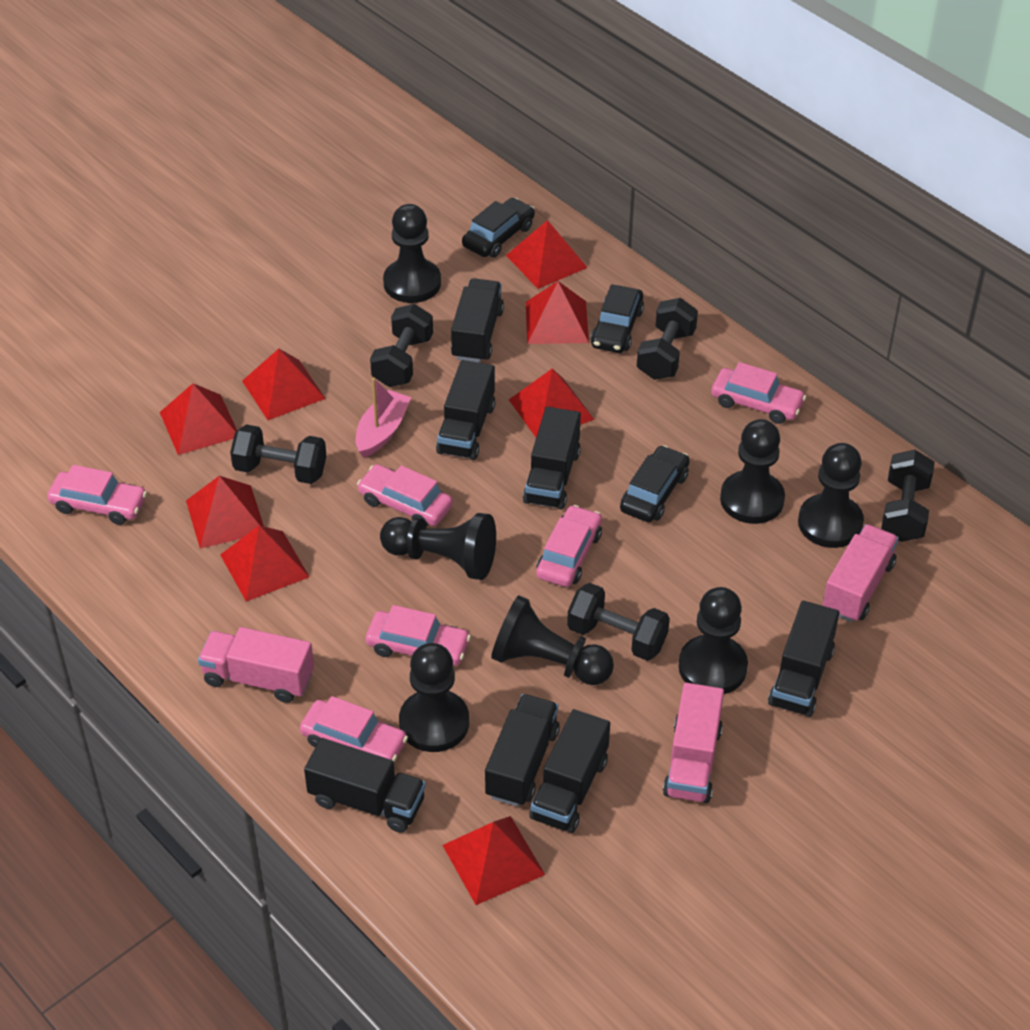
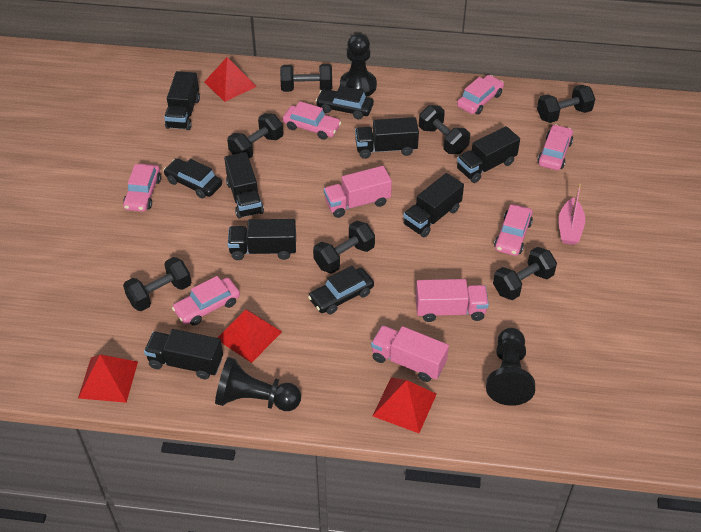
black dumbbell: [230,424,326,484] [370,304,433,387] [567,583,670,661] [637,298,698,380] [881,450,935,542] = 5 -> [123,257,191,311] [227,113,283,158] [280,64,332,92] [313,221,375,274] [419,105,470,154] [493,247,557,300] [537,85,595,123] = 7
black pawn: [380,513,496,580] [383,204,441,303] [399,643,469,752] [491,595,614,685] [678,587,748,694] [720,419,785,524] [798,443,864,548] = 7 -> [215,357,301,411] [340,33,377,97] [486,328,535,406] = 3
red pyramid: [160,383,237,455] [186,476,264,549] [220,525,309,602] [242,349,326,420] [442,816,545,905] [506,220,588,289] [509,368,595,437] [526,281,589,344] = 8 -> [78,354,138,403] [204,57,257,102] [217,309,282,363] [373,378,437,433] = 4

